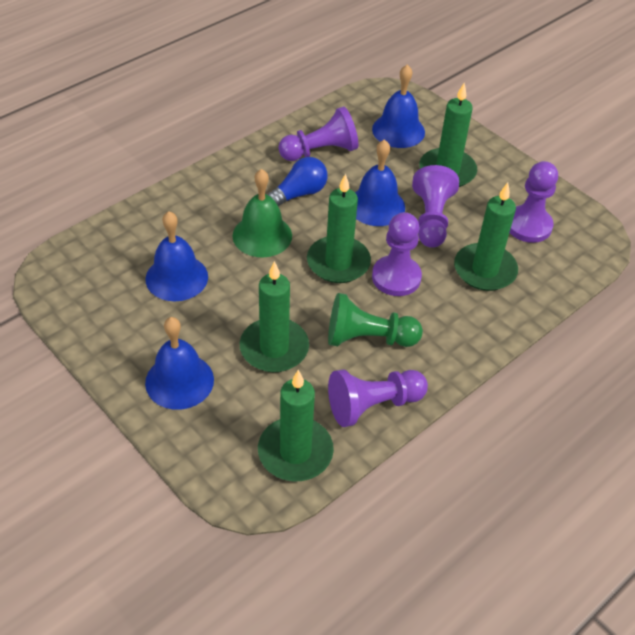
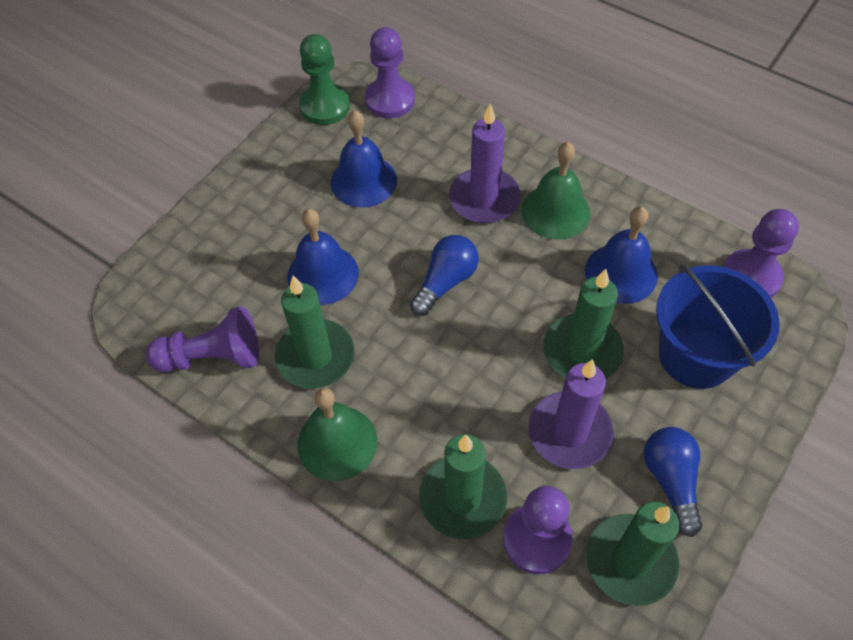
blue bell: [145,317,214,410] [146,211,208,301] [355,139,405,226] [372,65,425,148] = 4 -> [287,209,359,305] [331,110,397,208] [585,207,658,304] = 3
blue bucket: none = 0 -> [656,264,780,389] = 1
blue light bulb: [267,157,328,207] = 1 -> [410,235,479,316] [644,427,702,537] = 2
green bell: [233,169,292,257] = 1 -> [297,388,377,481] [521,142,590,239] = 2
green candle: [240,261,309,372] [258,370,334,481] [307,174,371,283] [419,83,477,187] [454,182,518,291] = 5 -> [275,276,355,389] [419,434,507,539] [543,269,624,379] [586,502,679,606] = 4
purple candle: none = 0 -> [449,104,521,223] [528,359,614,469] = 2
purple pawn: [278,107,358,161] [328,370,428,427] [372,212,422,296] [412,165,459,248] [510,161,558,243] = 5 -> [145,306,259,372] [365,27,415,118] [503,486,573,574] [723,209,799,298] = 4

